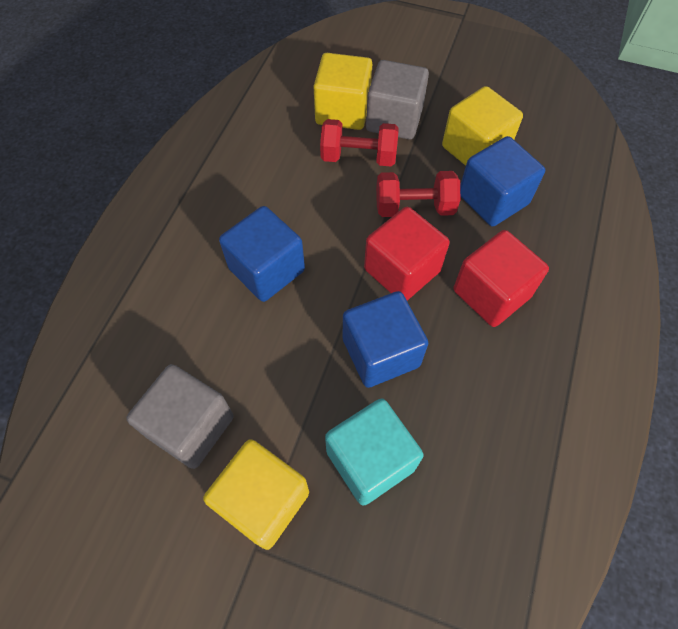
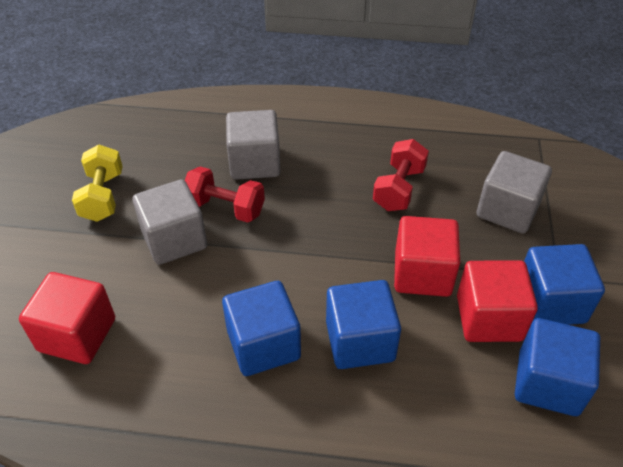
blue cube: [219,206,305,302] [343,291,429,388] [460,136,545,226] = 3 -> [222,281,301,376] [326,280,401,369] [515,318,600,416] [524,244,605,325] = 4
grey cube: [126,364,234,469] [366,60,429,140] = 2 -> [133,179,207,265] [226,110,281,180] [477,151,552,233] = 3
red cube: [364,207,450,301] [454,230,549,327] = 2 -> [19,272,115,364] [394,216,460,297] [457,260,538,342] = 3
turquoise cube: [325,398,424,506] = 1 -> none = 0
yellow cube: [203,439,309,550] [313,53,372,130] [442,86,523,166] = 3 -> none = 0
yellow dumbbell: none = 0 -> [72,145,123,222] = 1

